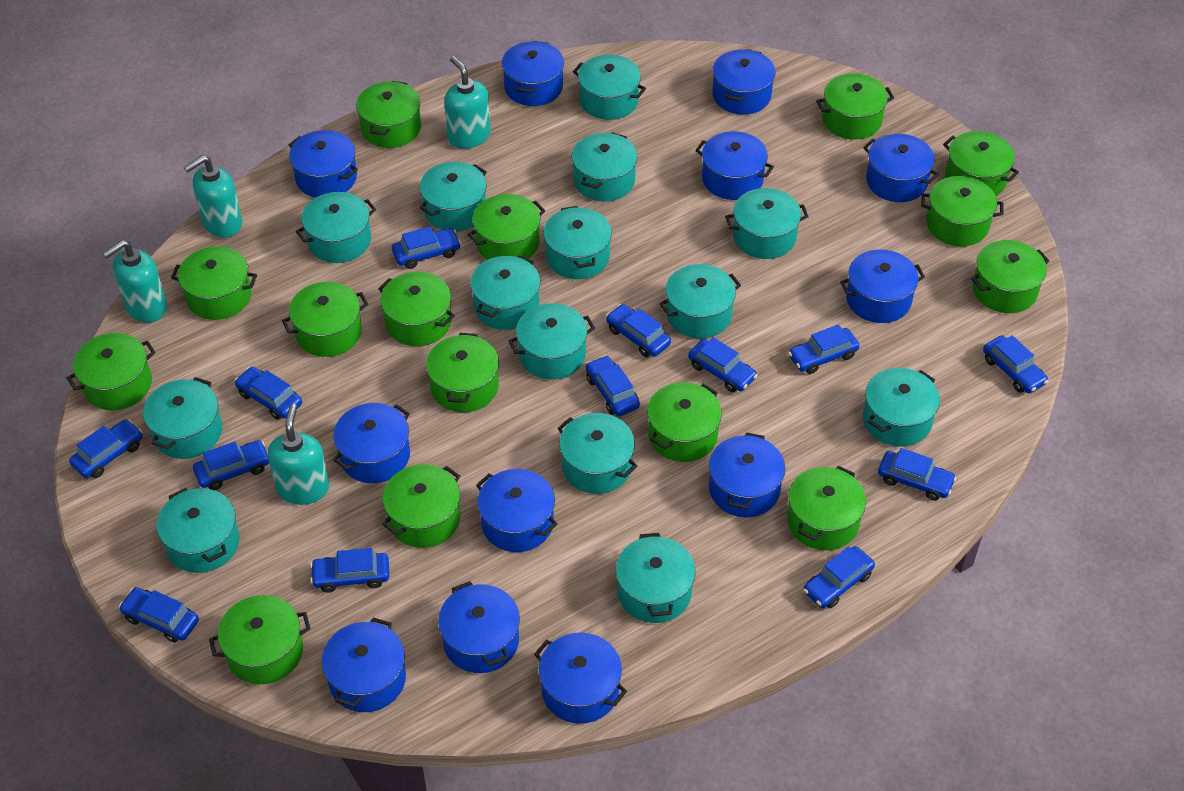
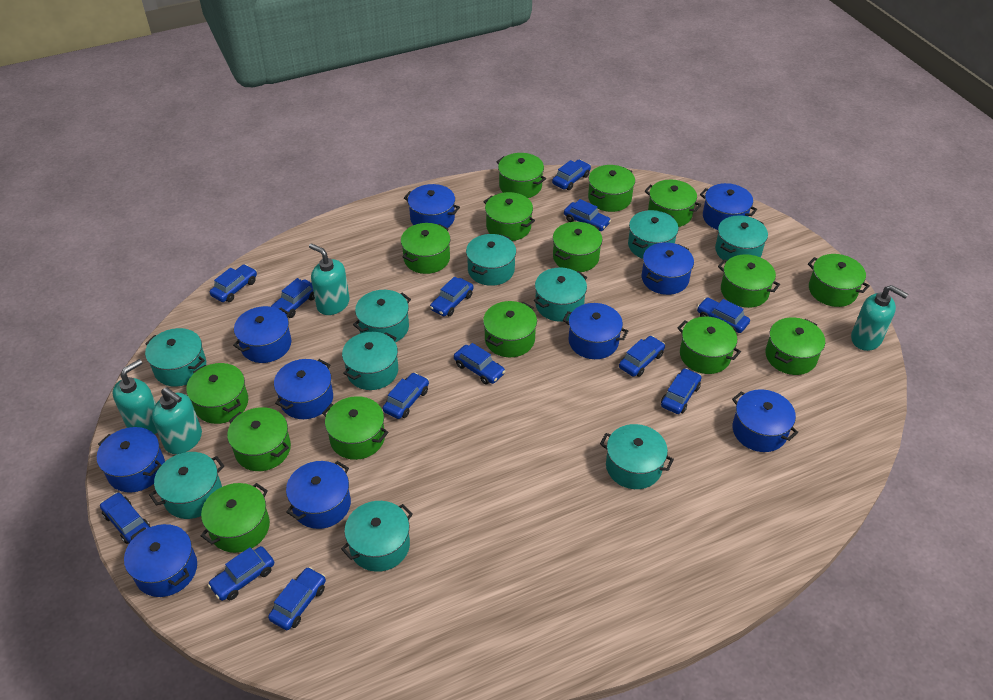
blue pot: [289,130,358,198] [321,618,406,712] [333,403,410,483] [438,581,520,673] [476,469,557,552] [502,41,564,106] [534,632,627,724] [695,131,774,200] [709,432,785,517] [713,49,775,115] [840,249,925,323] [863,134,939,202] = 12 -> [97,427,165,493] [124,524,197,597] [233,306,291,363] [274,359,333,419] [286,461,351,529] [404,184,460,228] [563,303,628,359] [642,242,694,295] [700,183,757,230] [732,389,798,452] = 10
turquoise pot: [143,377,222,459] [157,488,240,573] [296,192,376,263] [419,162,487,232] [470,255,540,330] [508,303,595,380] [543,206,612,279] [558,413,637,494] [572,132,637,202] [573,54,646,120] [616,533,696,623] [659,264,741,338] [725,188,809,259] [863,368,940,447] = 14 -> [145,328,206,387] [149,452,224,519] [341,501,413,572] [342,332,398,390] [353,290,411,343] [466,234,516,286] [534,268,587,322] [600,424,674,489] [628,210,679,259] [715,215,768,261] = 10

